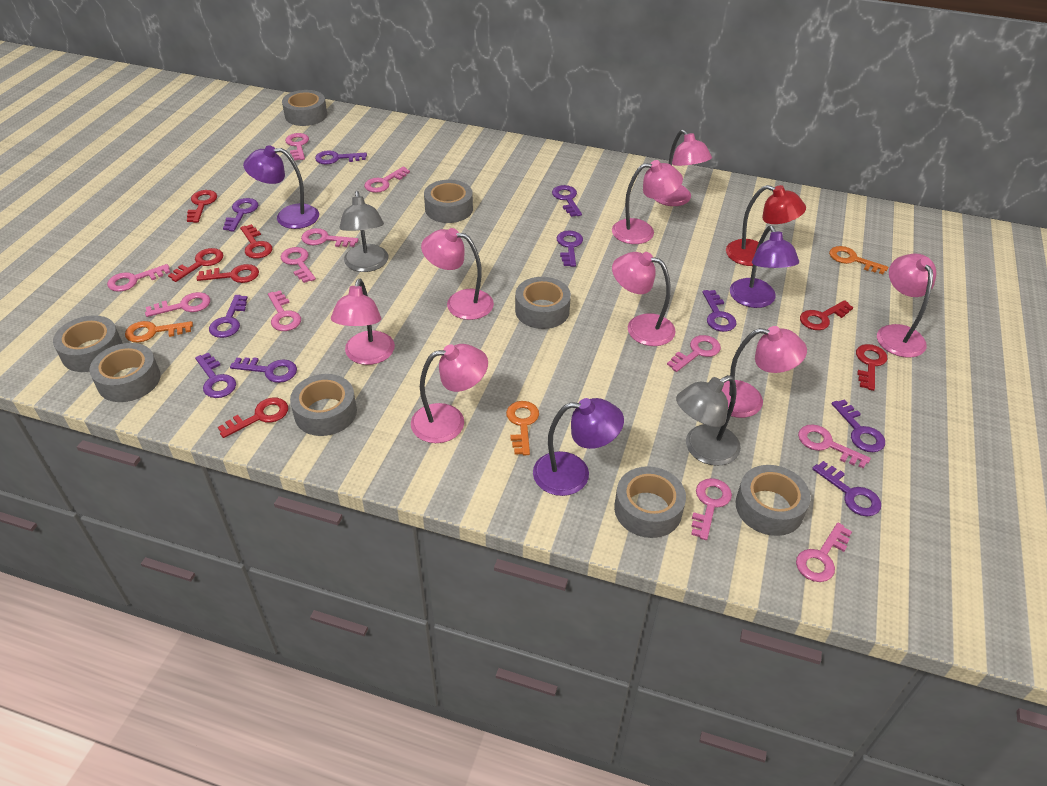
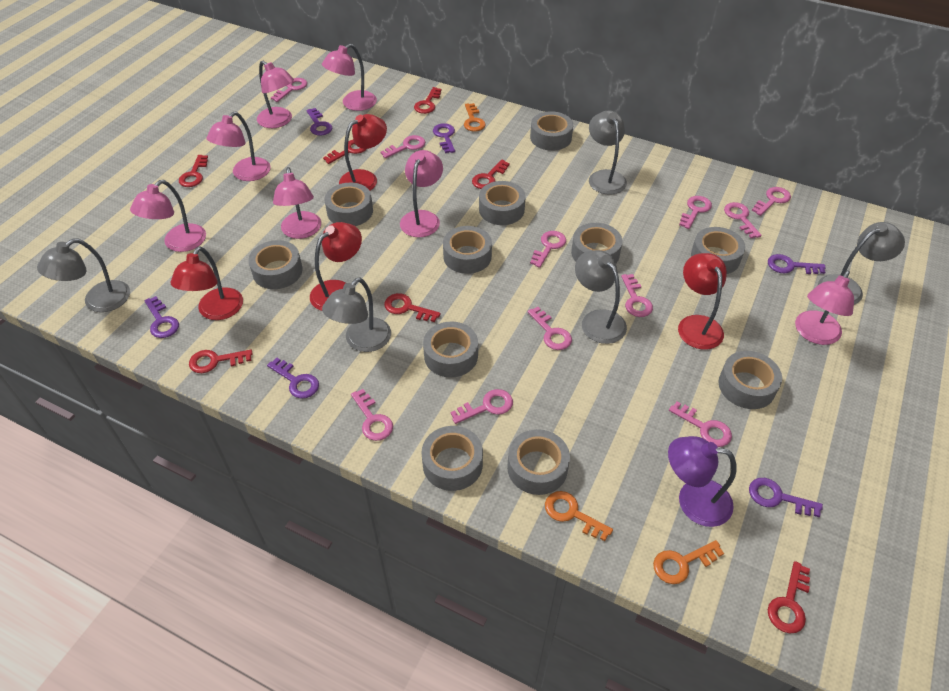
grey lamp: [339,191,388,272] [676,375,741,466] = 2 -> [37,239,130,312] [322,278,391,352] [575,250,627,344] [589,111,627,195] [818,222,905,305] = 5
grey tape: [53,315,123,372] [89,343,160,402] [282,90,327,126] [290,374,357,436] [424,180,473,223] [515,277,571,329] [614,466,686,538] [736,465,811,536] = 8 -> [248,240,302,289] [325,183,373,226] [421,426,483,491] [423,322,478,377] [443,226,492,274] [479,181,526,225] [507,429,570,495] [530,111,573,151] [571,223,622,263] [691,227,745,274] [718,351,782,409] = 11
pink lamp: [331,279,395,365] [411,344,488,443] [421,228,494,320] [612,160,683,244] [612,252,676,346] [654,130,712,206] [722,326,807,418] [877,253,936,358] = 8 -> [130,180,206,252] [207,112,271,181] [257,61,294,128] [273,167,321,239] [322,44,377,111] [400,150,443,237] [795,271,854,345] = 7
purple key: [195,353,236,398] [209,295,248,338] [223,198,258,232] [230,357,297,383] [315,150,367,164] [552,185,582,217] [557,230,583,267] [703,290,736,332] [812,461,881,517] [832,399,885,452] = 10 -> [145,296,179,338] [267,358,319,399] [306,108,332,136] [433,123,455,153] [749,478,823,517] [768,254,826,274] = 6
purple lamp: [243,145,319,229] [533,398,624,496] [730,226,799,308] = 3 -> [668,436,737,527] = 1
red lamp: [726,185,806,266] = 1 -> [171,246,243,320] [310,222,362,311] [339,114,387,191] [678,253,727,350] = 4

